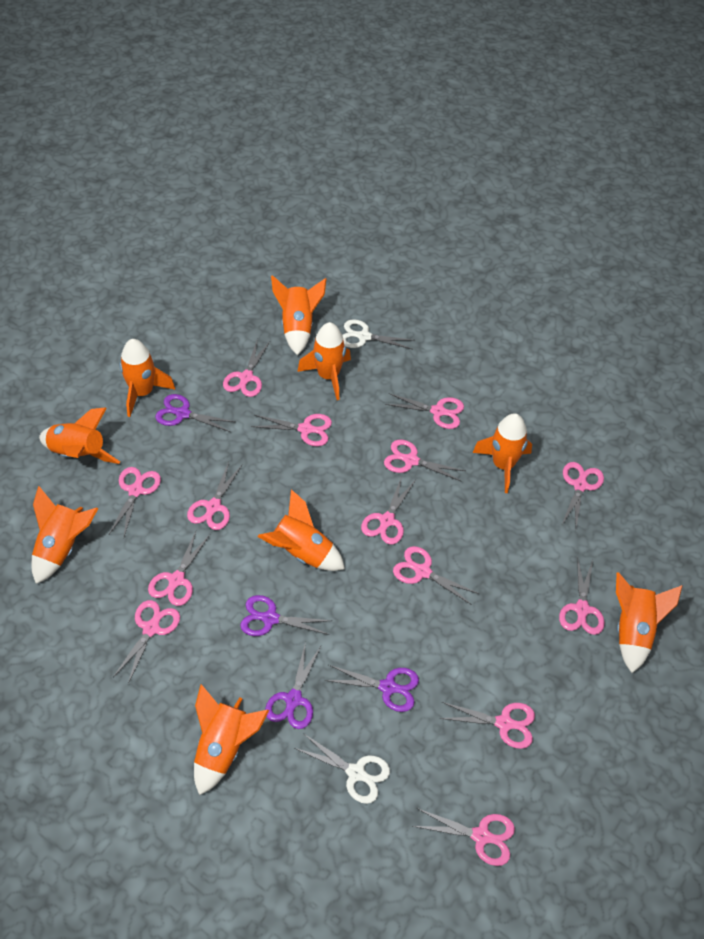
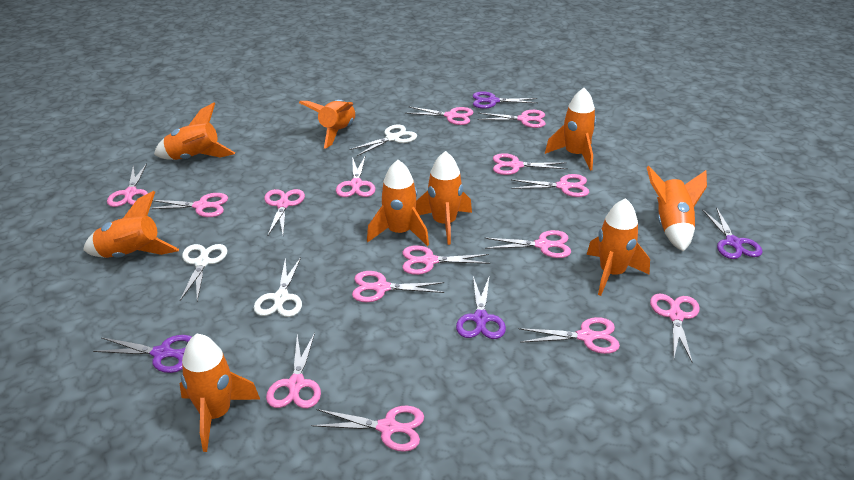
pink scissors: [109,467,161,537] [113,600,180,684] [148,531,210,606] [187,461,243,530] [223,338,270,397] [251,414,332,446] [361,476,415,544] [384,440,466,482] [385,393,464,429] [393,546,479,605] [413,808,515,866] [439,702,535,749] [559,556,605,635] [561,462,604,528] = 14 -> [107,163,148,207] [150,193,228,217] [264,189,305,235] [266,333,321,408] [311,406,424,452] [336,157,376,197] [352,271,444,302] [403,245,490,275] [405,106,474,125] [478,110,546,128] [484,230,571,258] [493,153,567,175] [511,174,589,197] [519,317,620,354] [650,294,700,363] = 15
white scissors: [294,733,390,804] [342,319,415,349] = 2 -> [180,244,228,301] [254,257,302,317] [349,125,417,156] = 3

